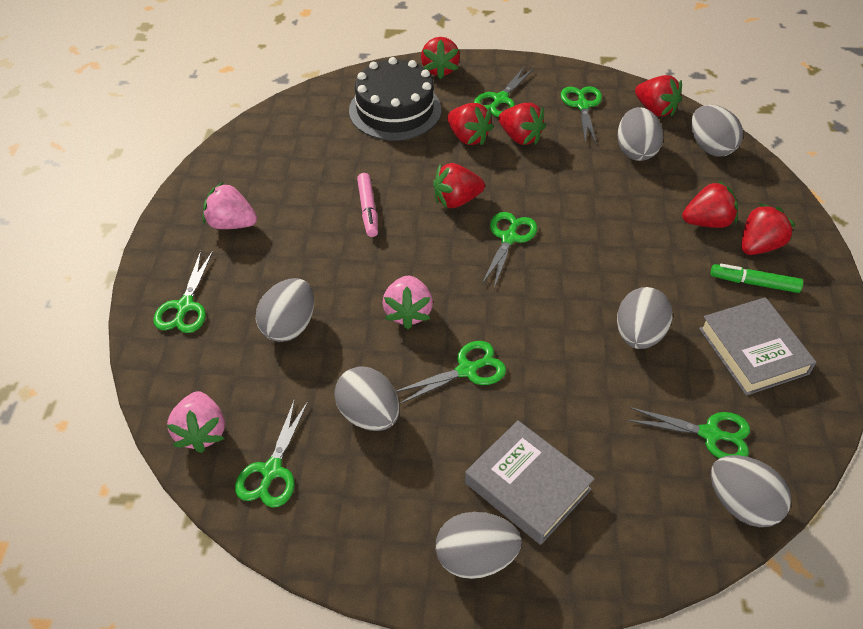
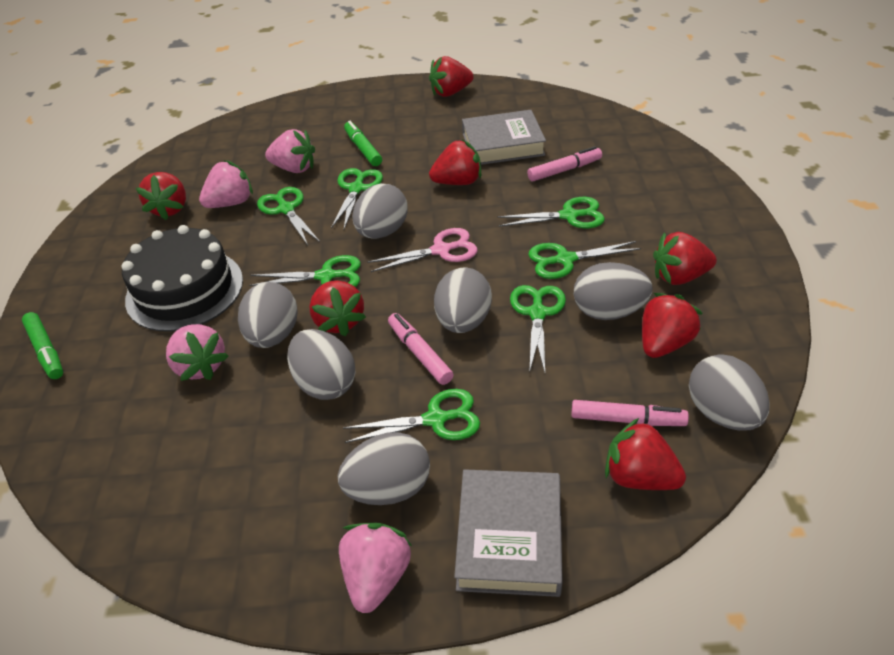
green marker: [711,264,803,293] = 1 -> [22,312,63,379] [344,121,382,166] = 2
pink marker: [357,173,378,237] = 1 -> [388,313,454,385] [527,146,602,181] [571,400,689,426] = 3
pink scissors: none = 0 -> [367,228,478,272] = 1
pink strawberry: [167,391,225,453] [203,182,257,229] [382,276,433,329] = 3 -> [166,324,229,381] [199,160,253,208] [265,129,315,173] [339,523,412,613] = 4

